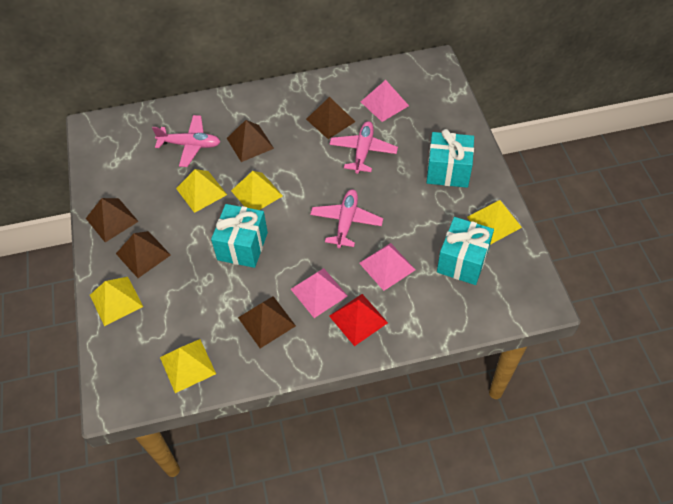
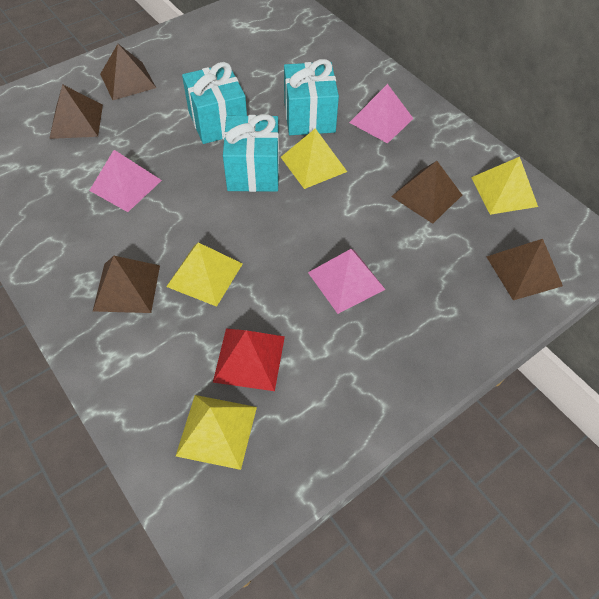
pink plane: [152,115,221,167] [310,189,383,248] [329,121,398,174] = 3 -> none = 0
yellow pyramid: [90,277,143,326] [160,339,216,393] [176,169,227,213] [231,171,283,210] [467,200,522,245] = 5 -> [166,242,242,307] [176,395,257,470] [281,128,347,189] [471,157,538,215] = 4

